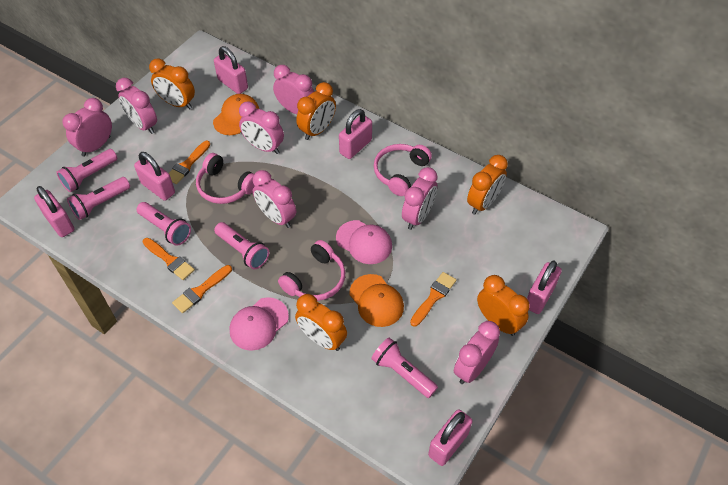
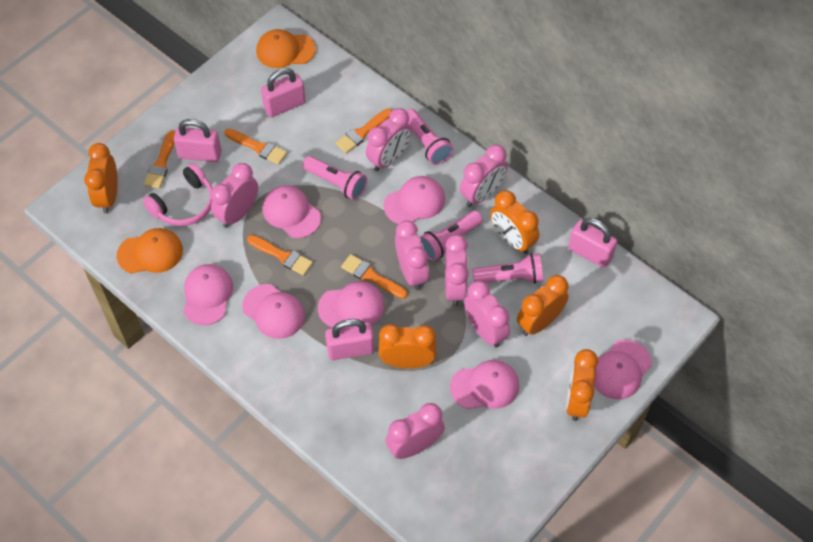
orange brush: [143,238,195,280] [169,140,210,184] [172,265,232,313] [410,272,456,327] = 4 -> [144,130,175,189] [224,129,287,165] [247,235,313,276] [336,109,392,153] [341,254,408,299] = 5
pink cap: [230,297,289,351] [336,220,392,264] = 2 -> [183,264,233,325] [242,284,305,339] [262,185,321,238] [318,281,385,328] [384,176,445,224] [450,360,519,409] [594,340,652,399] = 7
pink flashlight: [57,149,117,192] [67,177,130,220] [136,202,191,246] [214,222,269,269] [371,337,438,398] = 5 -> [302,156,367,200] [406,109,453,165] [420,210,483,261] [472,253,543,284] = 4
pink headphones: [196,153,255,204] [278,240,345,301] [374,144,432,196] = 3 -> [143,163,212,226] = 1
pink padlock: [34,186,74,237] [134,152,175,201] [214,46,248,94] [339,109,372,159] [428,409,473,466] [527,261,562,314] = 6 -> [174,119,222,162] [261,68,306,117] [325,319,374,360] [568,218,617,268] = 4

